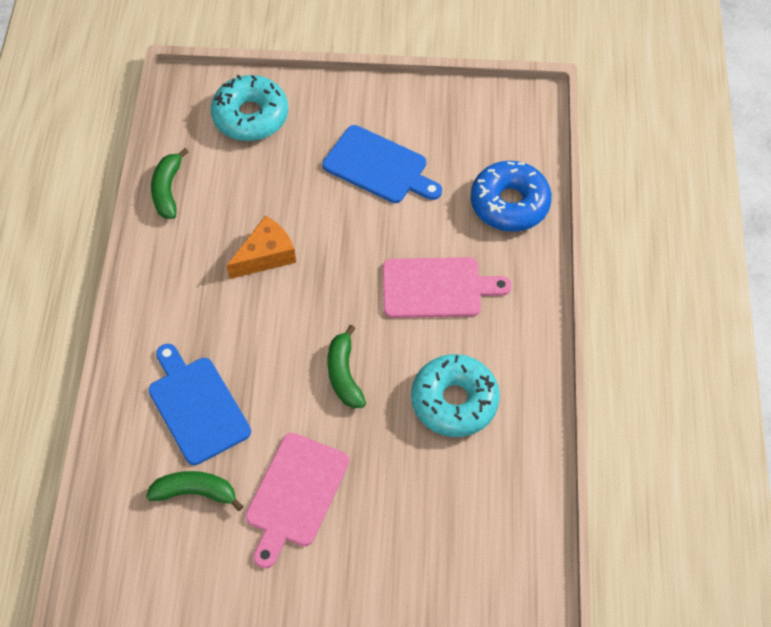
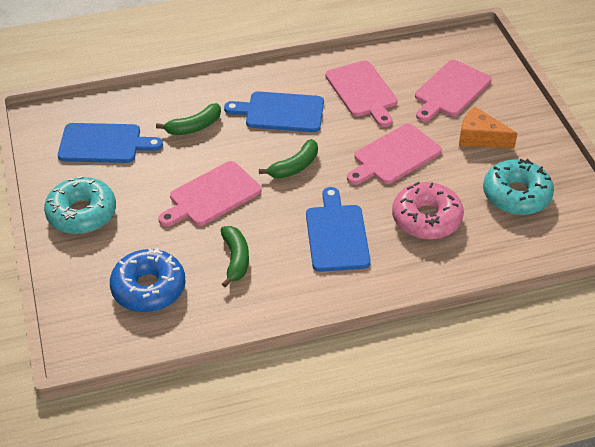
blue cutting board: [149,344,251,465] [323,125,442,203] = 2 -> [58,123,163,163] [224,91,324,132] [306,187,371,272] = 3
pink cutting board: [245,433,349,569] [383,257,512,318] = 2 -> [158,161,261,227] [325,60,398,127] [347,123,442,185] [415,60,492,122] = 4
pink donut: none = 0 -> [392,182,464,239] = 1

